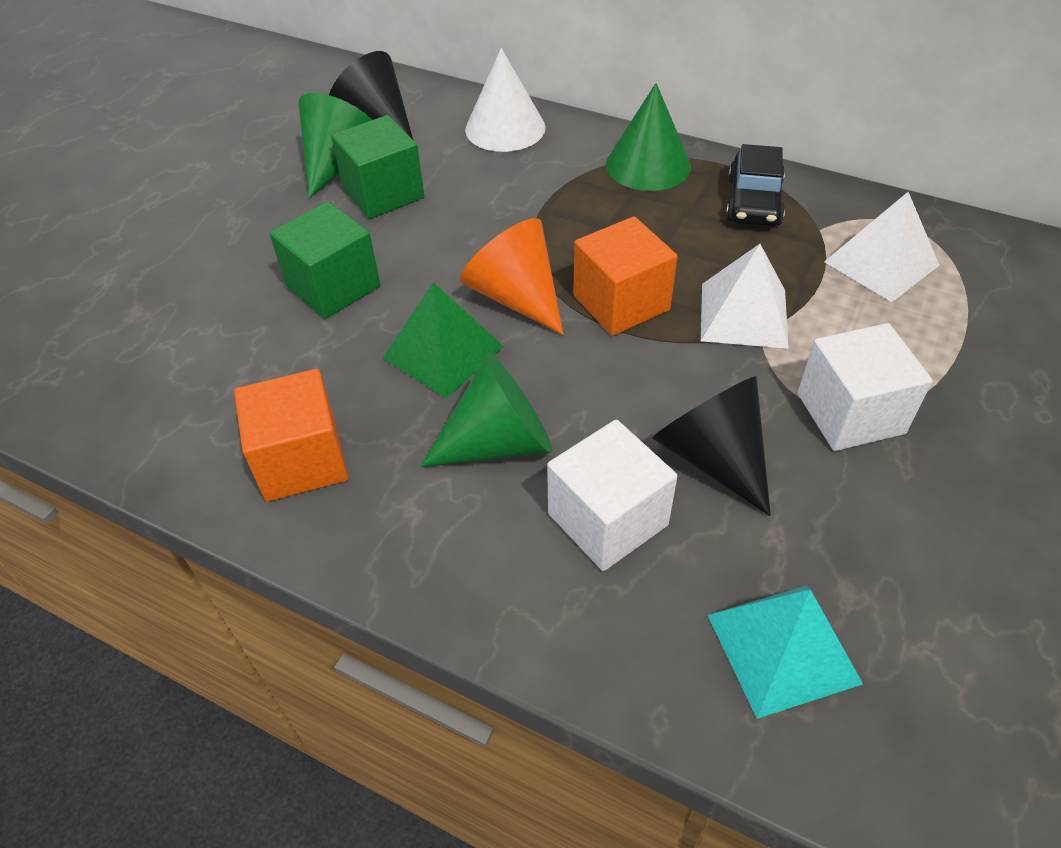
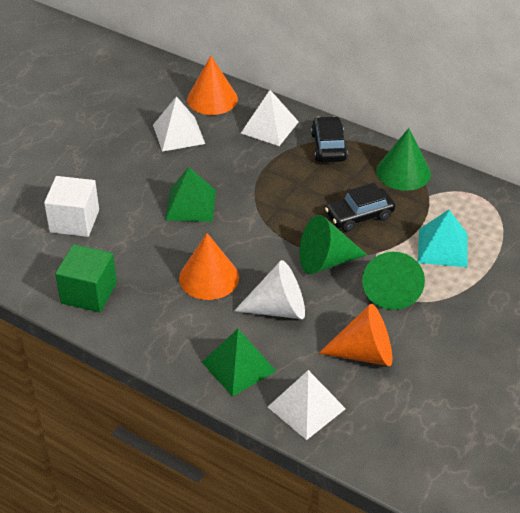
black car: [726,144,785,226] = 1 -> [311,116,348,162] [325,183,395,232] = 2
black cone: [329,51,413,139] [652,376,771,516] = 2 -> none = 0
green cube: [270,202,380,319] [331,115,424,219] = 2 -> [55,244,117,312] = 1
green pyramid: [382,282,504,398] = 1 -> [165,167,216,222] [202,329,276,396] = 2
orange cone: [460,218,564,335] = 1 -> [179,233,239,300] [187,56,238,115] [319,304,392,366] = 3
orange cube: [234,369,348,502] [573,216,678,336] = 2 -> none = 0
white cube: [547,419,677,571] [798,323,933,451] = 2 -> [44,176,99,237] = 1
white pyramid: [701,244,789,349] [824,192,940,302] = 2 -> [153,96,205,152] [241,90,299,146] [268,370,346,440] = 3

